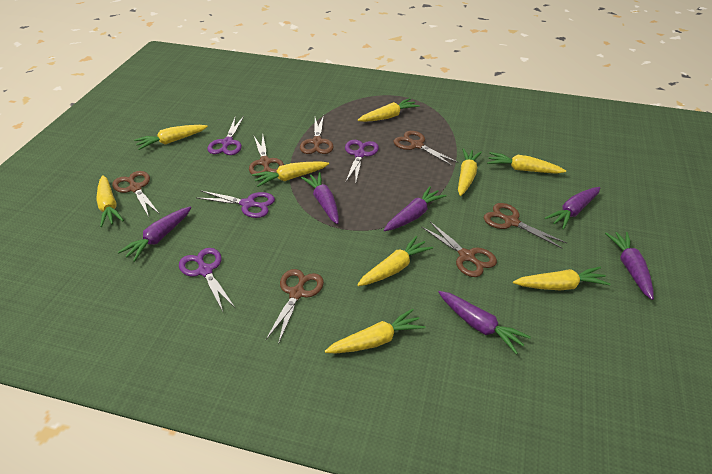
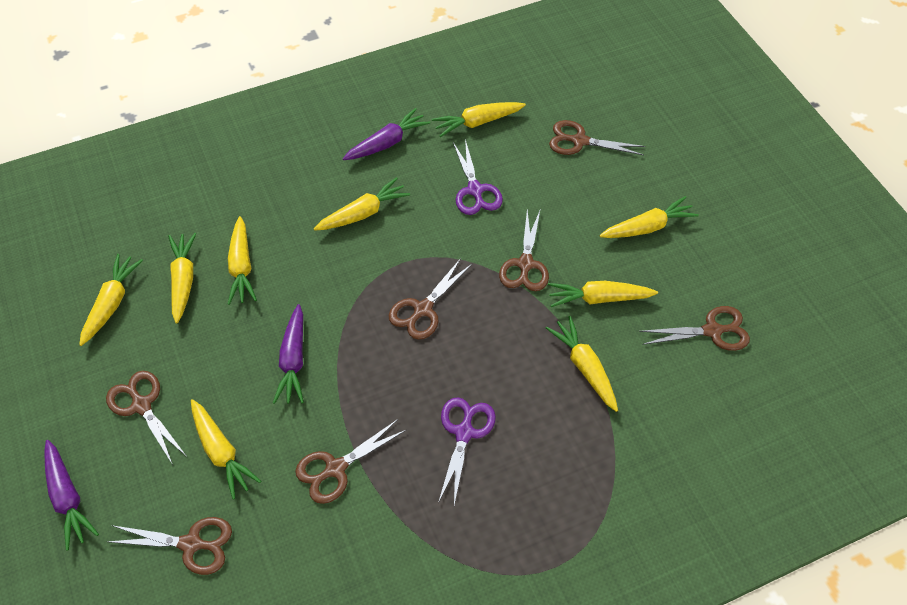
purple carrot: [118,207,191,262] [301,172,339,224] [384,186,447,231] [438,291,531,354] [545,187,600,230] [605,232,654,300] = 6 -> [44,440,99,551] [273,304,304,404] [343,108,430,160] = 3
purple scissors: [179,248,235,311] [197,190,275,218] [207,116,244,155] [345,140,379,182] = 4 -> [438,397,496,505] [453,139,503,215] = 2

